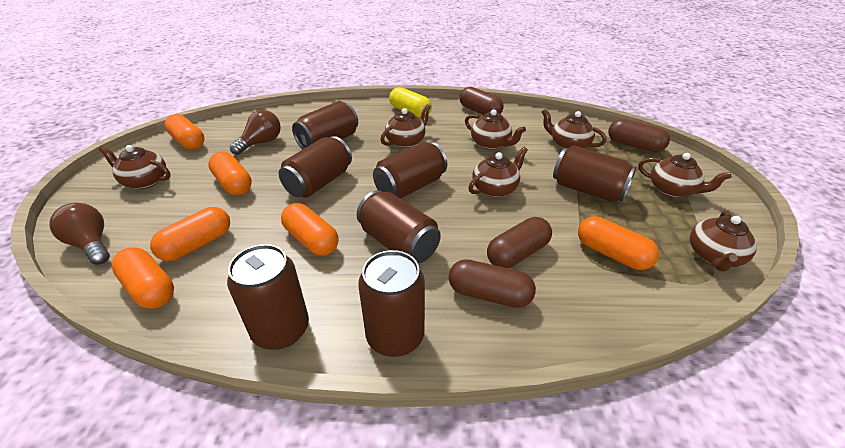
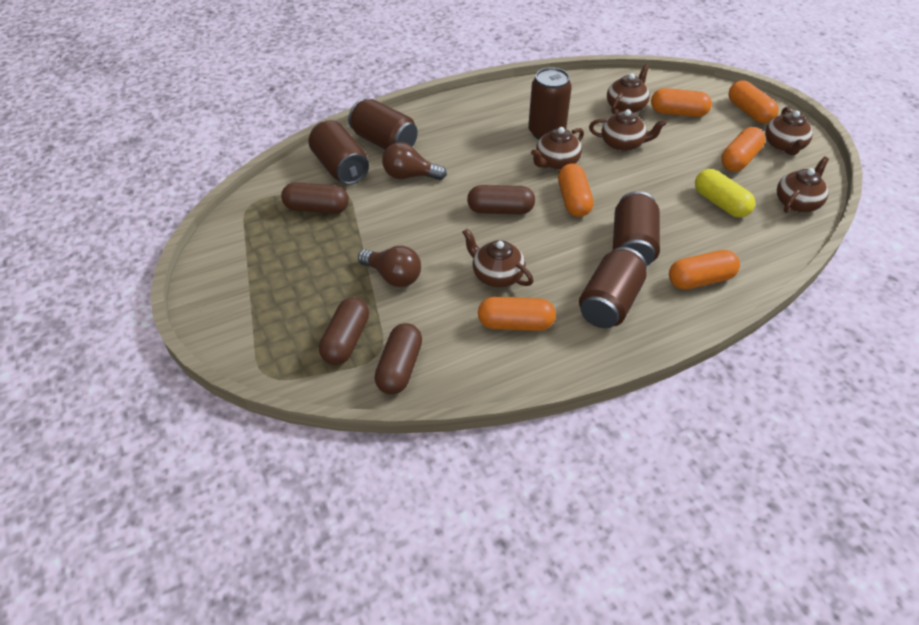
brown can: [227,244,309,350] [279,136,352,198] [292,101,358,149] [357,190,441,263] [358,250,425,357] [373,142,447,199] [553,145,637,202] = 7 -> [308,120,369,185] [348,99,418,150] [528,67,572,139] [579,247,647,328] [613,191,660,266] = 5
brown teapot: [98,145,171,189] [380,104,431,148] [465,109,526,150] [468,147,528,197] [542,109,607,149] [638,153,732,198] [690,210,757,272] = 7 -> [462,228,533,288] [531,127,584,170] [589,109,667,152] [607,65,650,114] [765,107,813,155] [777,157,829,213] = 6

